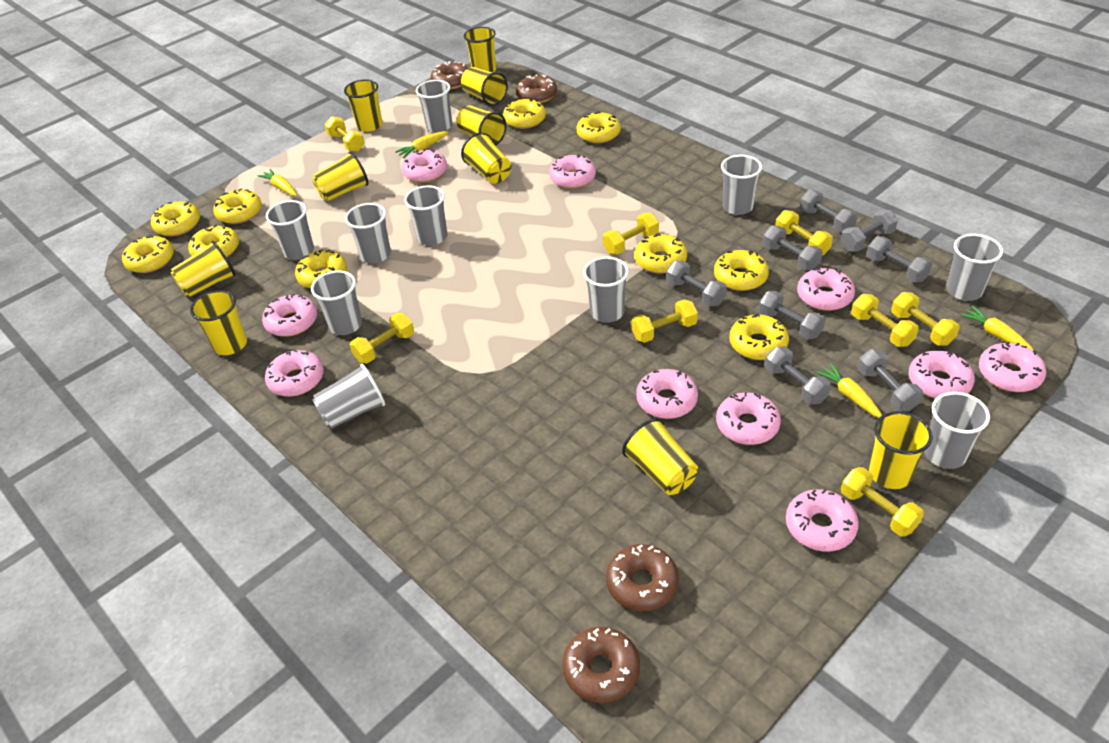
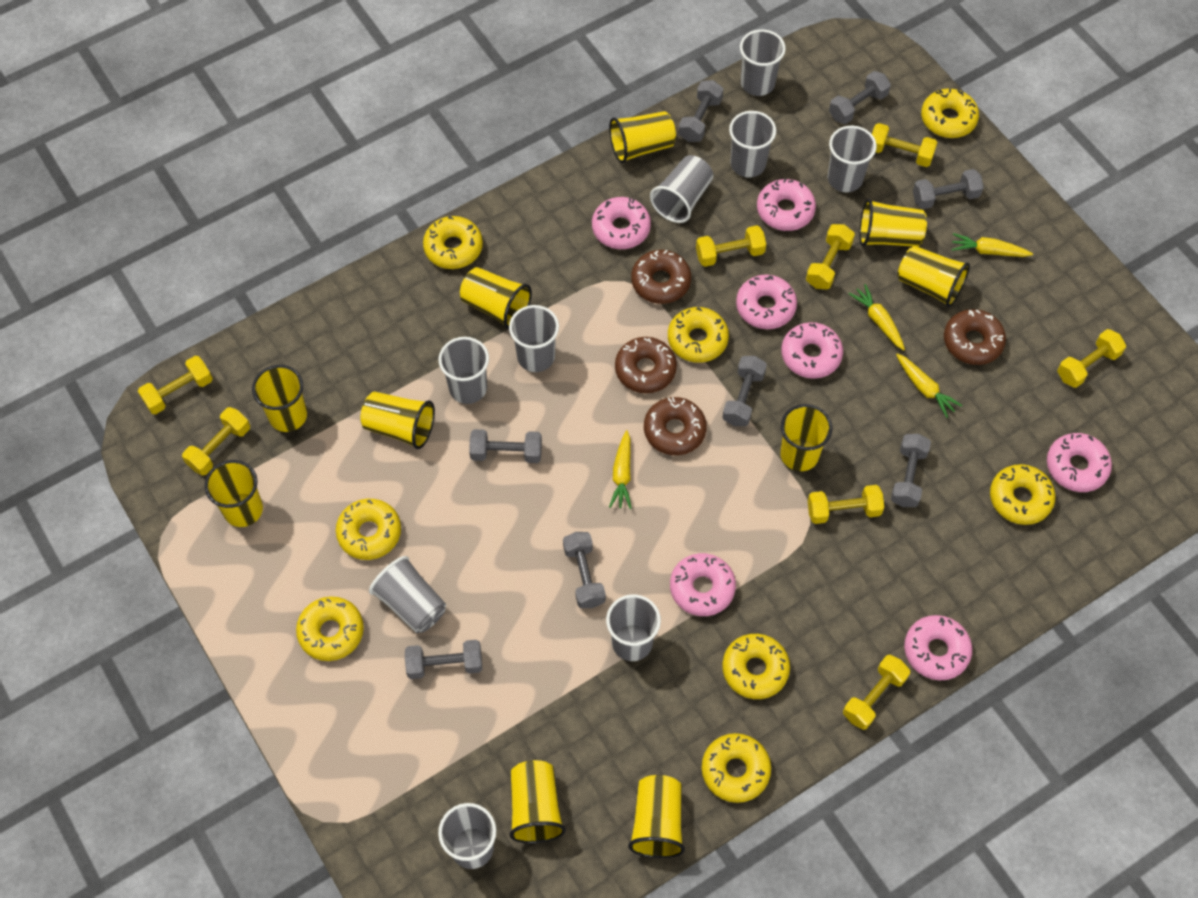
grey cup: [266,200,314,260] [311,271,362,335] [312,364,385,429] [345,203,391,263] [404,185,447,245] [416,80,452,132] [583,257,629,323] [721,155,762,215] [924,392,990,469] [946,234,1003,301] = 10 -> [369,556,446,633] [438,337,489,404] [438,803,496,869] [509,305,559,372] [606,594,661,661] [650,155,713,223] [729,111,776,178] [740,29,786,96] [828,126,877,192] = 9
pink donut: [262,294,317,337] [265,349,324,397] [402,149,447,182] [549,154,596,189] [636,369,698,419] [716,392,781,445] [786,489,859,551] [797,267,855,311] [909,351,975,399] [979,342,1046,392] = 10 -> [592,197,651,249] [670,553,736,616] [736,274,797,329] [757,179,816,231] [781,322,843,379] [904,615,972,680] [1047,433,1112,492] = 7
yellow donut: [122,235,174,273] [151,201,200,236] [188,225,239,257] [213,189,262,224] [295,250,347,288] [503,98,546,129] [577,112,621,143] [635,233,687,273] [714,250,769,291] [729,313,789,360] = 10 -> [296,597,364,661] [336,499,401,560] [423,216,483,269] [668,307,729,363] [702,733,771,803] [722,634,790,699] [921,88,979,138] [990,464,1055,525] = 8

